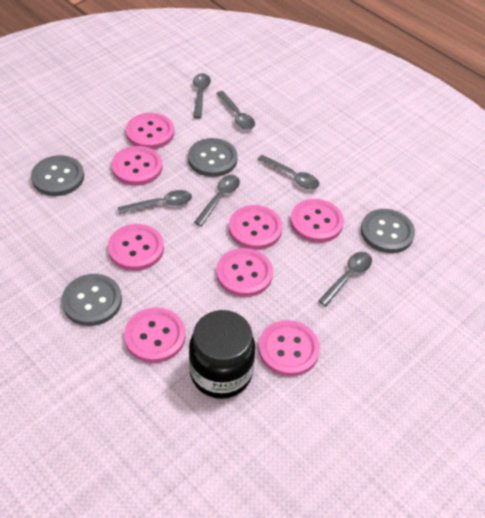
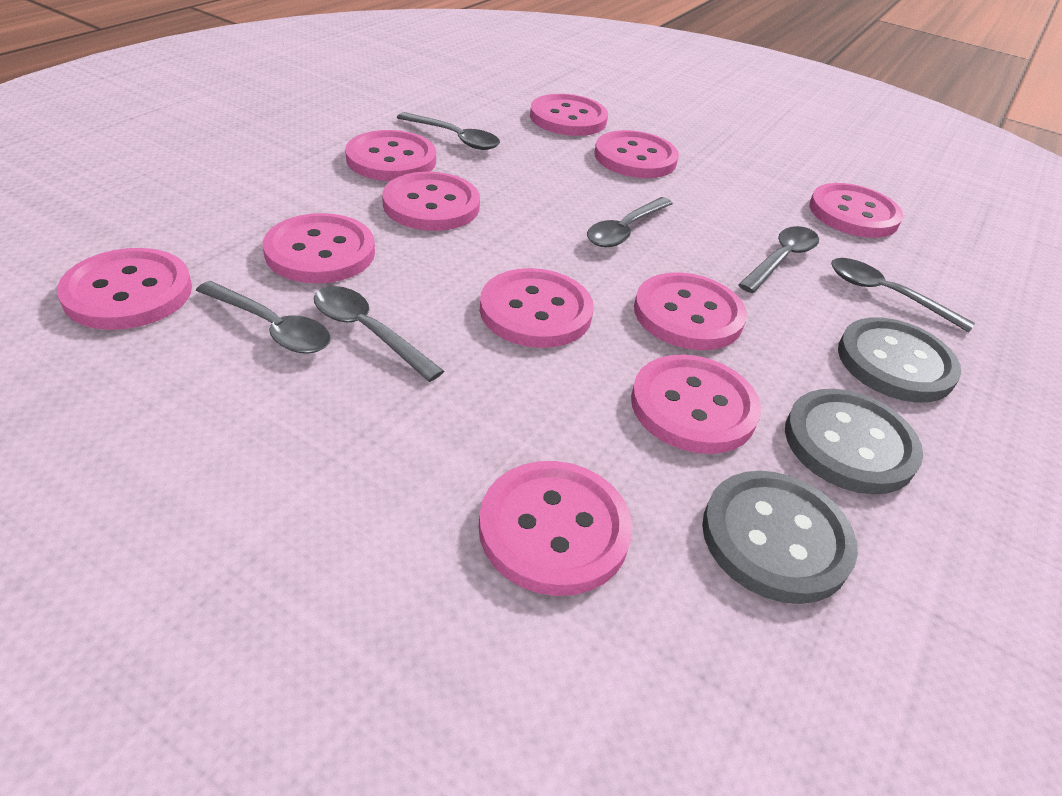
black jar: [189,310,255,399] = 1 -> none = 0
grey button: [31,155,84,196] [61,274,122,326] [188,138,238,177] [361,209,415,253] = 4 -> [702,471,858,604] [785,389,923,495] [838,317,961,402] = 3
pink button: [108,224,164,271] [111,146,163,186] [124,308,186,363] [126,113,174,149] [216,248,273,297] [229,205,283,250] [258,320,320,377] [290,199,344,243] = 8 -> [57,248,192,330] [263,213,375,284] [345,130,436,181] [382,172,480,231] [479,461,632,596] [480,268,594,348] [530,94,608,136] [595,130,679,178] [631,354,761,454] [634,272,747,350] [809,183,903,238] = 11

